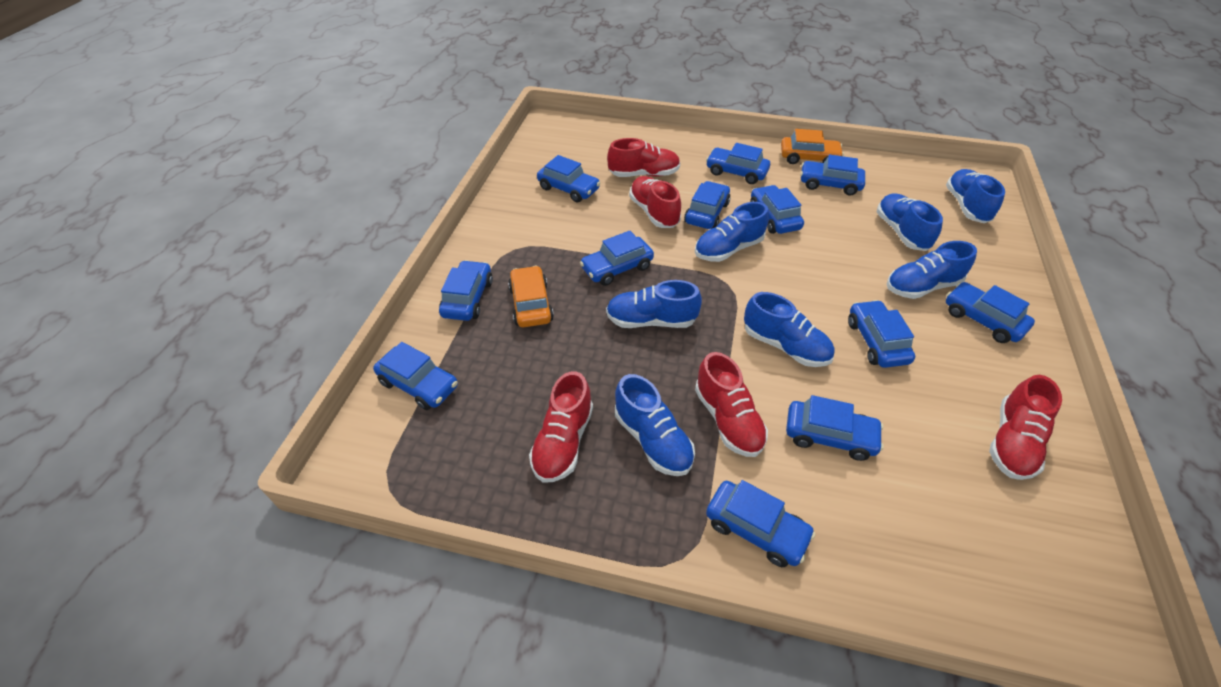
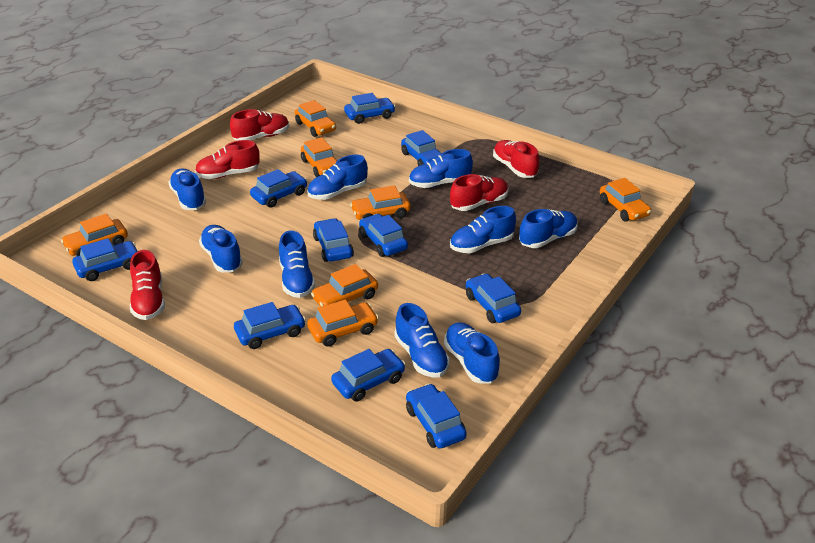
blue car: [373,342,458,410] [439,260,493,321] [537,155,600,202] [580,231,654,286] [684,181,730,229] [706,143,770,184] [706,480,816,567] [750,185,804,234] [786,395,884,461] [800,155,865,196] [848,300,915,368] [946,282,1035,343] = 12 -> [72,238,139,281] [234,302,306,349] [250,169,308,208] [313,218,354,262] [331,349,406,402] [344,93,395,124] [359,214,408,257] [401,130,442,166] [406,384,467,448] [466,273,521,323] = 10
blue shoe: [606,280,702,328] [615,374,695,476] [695,202,769,262] [744,292,835,367] [877,193,943,251] [887,241,977,299] [946,169,1005,223] = 7 -> [168,168,206,210] [199,225,243,272] [279,231,315,298] [307,155,368,200] [394,303,450,378] [409,149,473,188] [444,322,500,383] [450,206,516,253] [519,209,578,248] = 9
orange car: [508,266,554,327] [781,129,844,164] = 2 -> [61,213,128,256] [295,100,336,137] [301,137,337,177] [307,300,379,347] [311,264,378,307] [350,185,411,220] [600,178,651,221] = 7

